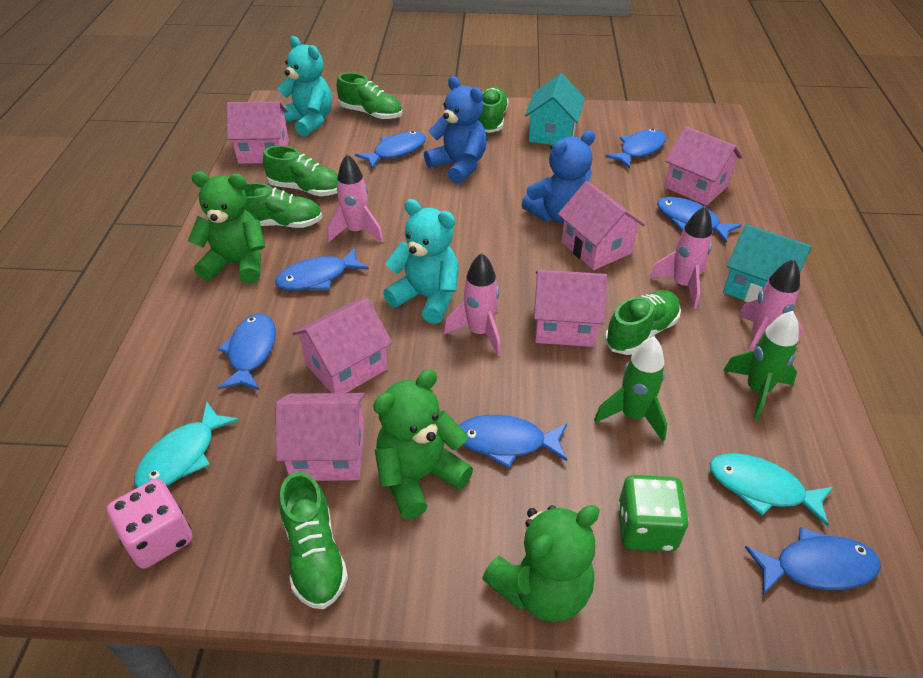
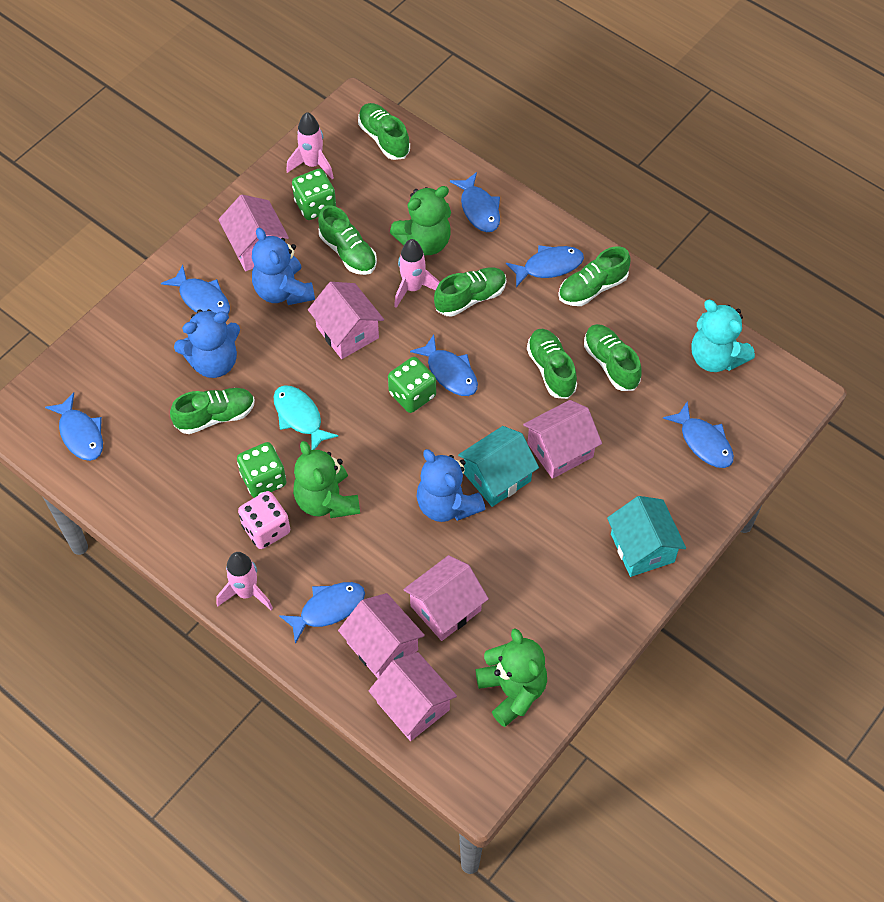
blue teddy bear: [424,76,487,184] [521,130,595,223] = 2 -> [174,309,240,378] [252,228,315,305] [417,449,485,522] = 3
green dice: [618,475,689,552] = 1 -> [237,442,286,498] [292,168,336,220] [388,357,436,413] = 3
green rocket: [594,337,667,441] [723,311,799,420] = 2 -> none = 0
green shoe: [244,183,322,228] [263,146,338,196] [279,472,348,609] [336,72,402,120] [478,87,509,133] [605,290,681,355] = 6 -> [170,388,255,434] [318,205,377,275] [358,103,410,160] [434,267,506,316] [527,329,577,399] [558,246,630,306] [584,324,642,391] = 7
pink rocket: [327,154,383,243] [444,253,501,356] [649,206,712,309] [738,259,802,352] = 4 -> [216,552,273,610] [286,112,334,179] [394,239,440,308] = 3
turquoise fish: [134,402,239,488] [710,453,833,527] = 2 -> [273,385,338,450] = 1
turquoise teddy bear: [278,36,332,137] [383,199,459,324] = 2 -> [691,300,755,372] = 1

